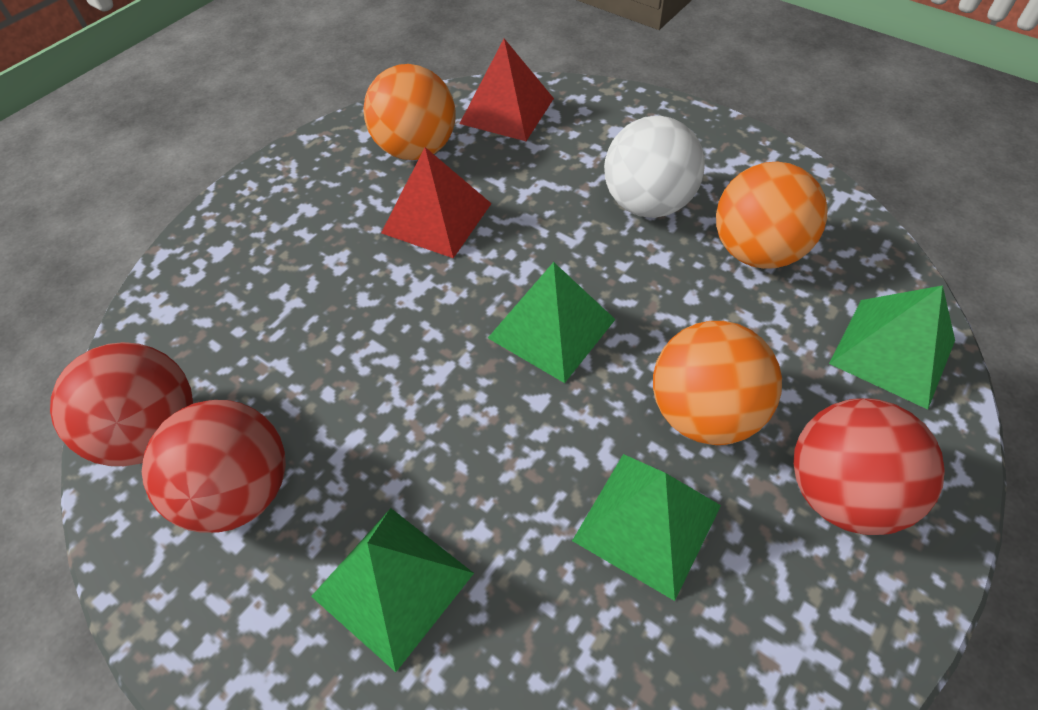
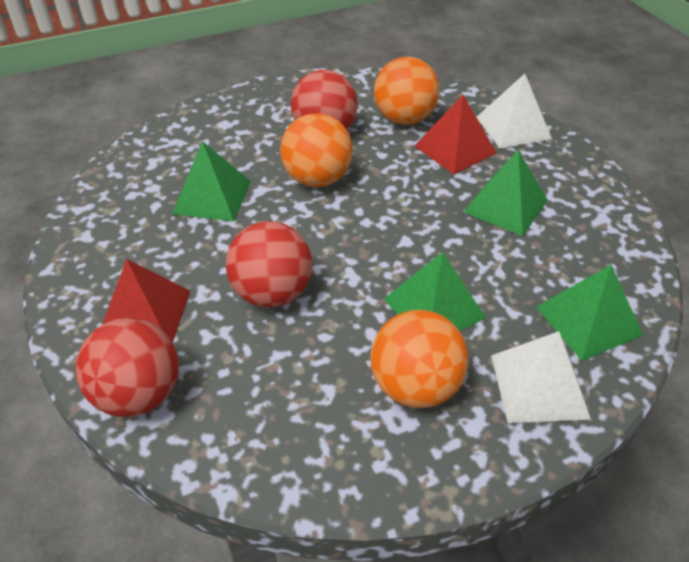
white ball: [604,116,705,218] = 1 -> none = 0
white pyramid: none = 0 -> [476,74,552,149] [491,331,591,423] = 2

